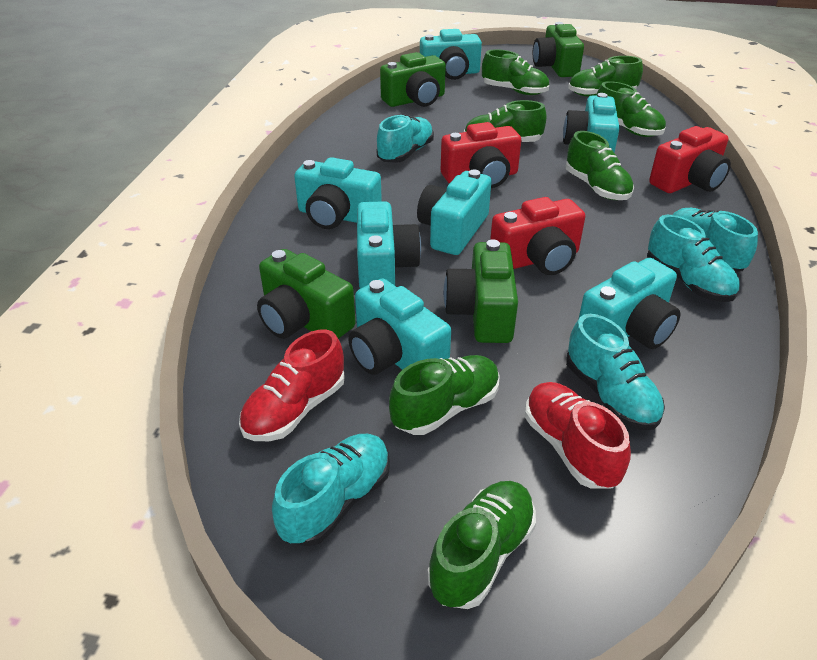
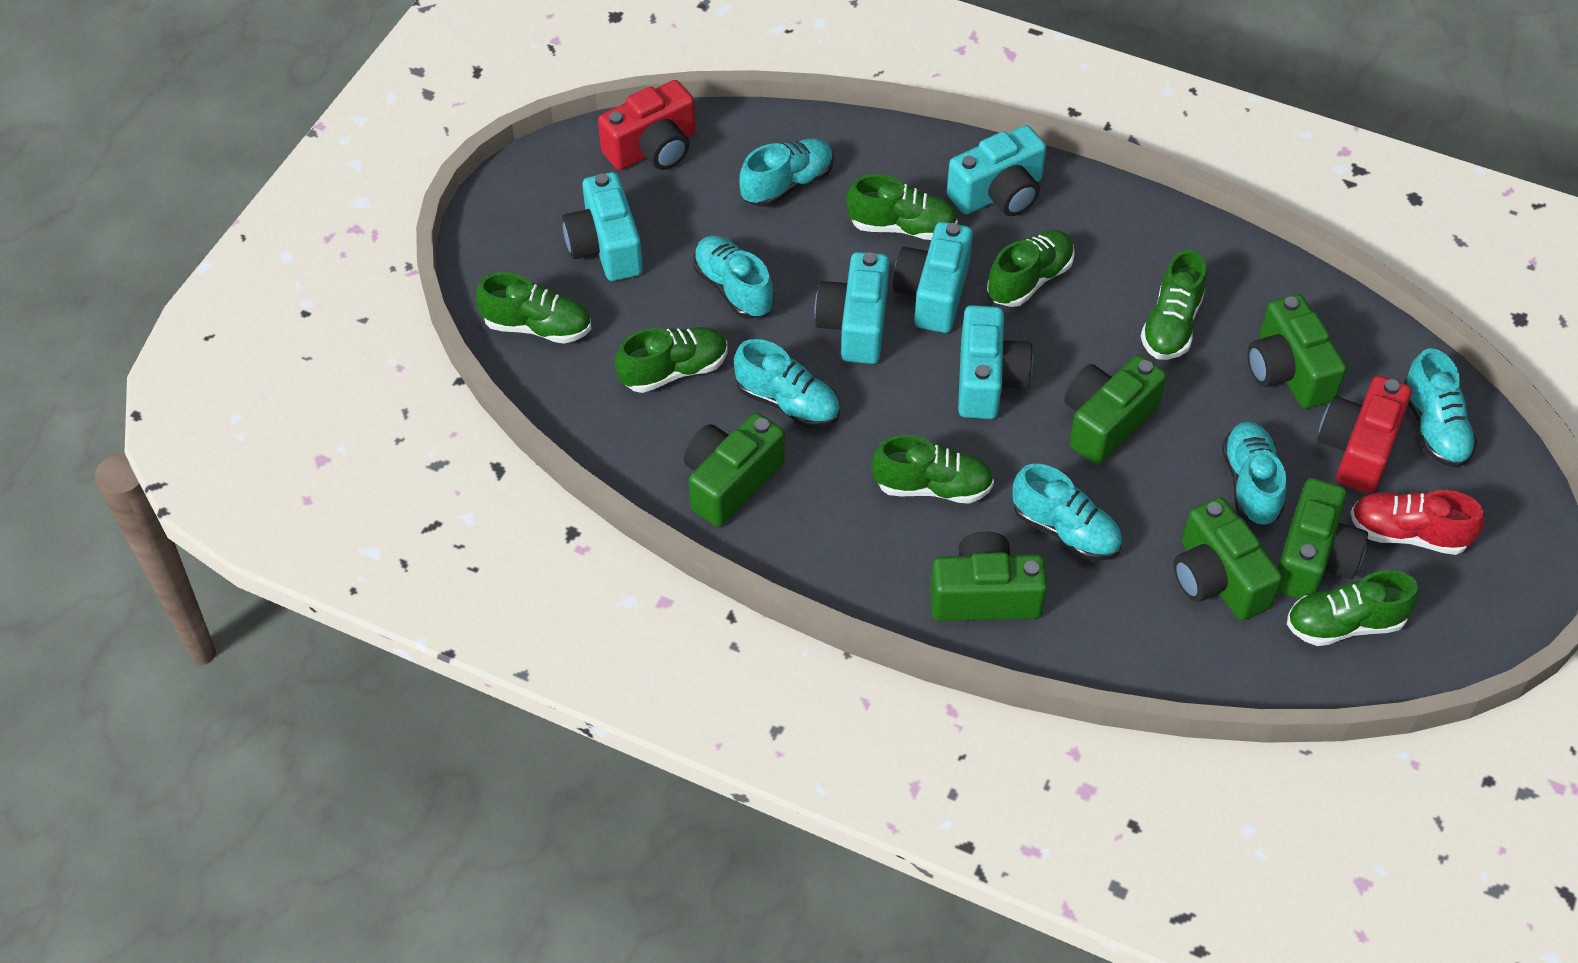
green camera: [257,249,356,339] [380,52,446,107] [444,239,518,343] [533,22,584,77] = 4 -> [684,413,785,527] [930,532,1048,621] [1064,355,1166,465] [1173,497,1282,620] [1247,294,1346,409] [1277,478,1368,599] = 6
red camera: [441,122,521,188] [490,197,585,275] [649,126,731,193] = 3 -> [598,80,696,170] [1317,376,1412,494] = 2
red shoe: [239,330,345,441] [525,382,631,489] = 2 -> [1350,490,1484,555] = 1
turquoise camera: [294,157,382,229] [349,278,451,375] [357,201,421,289] [417,170,492,255] [420,29,482,80] [563,93,620,153] [579,258,680,349] = 7 -> [562,172,643,281] [815,252,890,364] [893,222,973,333] [947,125,1046,216] [958,305,1033,419] = 5
turquoise shoe: [272,434,390,546] [376,115,434,163] [566,314,665,430] [647,215,740,302] [673,208,758,271] = 5 -> [693,236,774,319] [734,339,840,428] [739,138,834,207] [1012,464,1122,561] [1222,422,1287,526] [1404,349,1477,468] = 6

